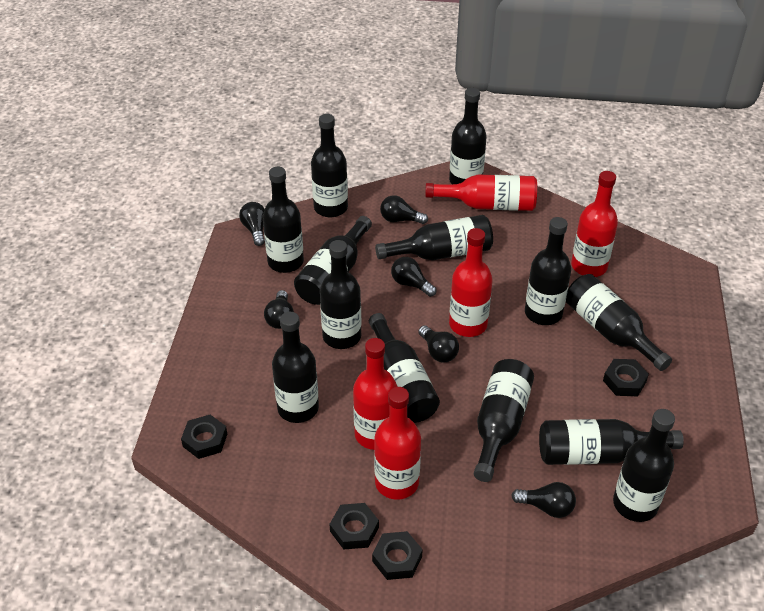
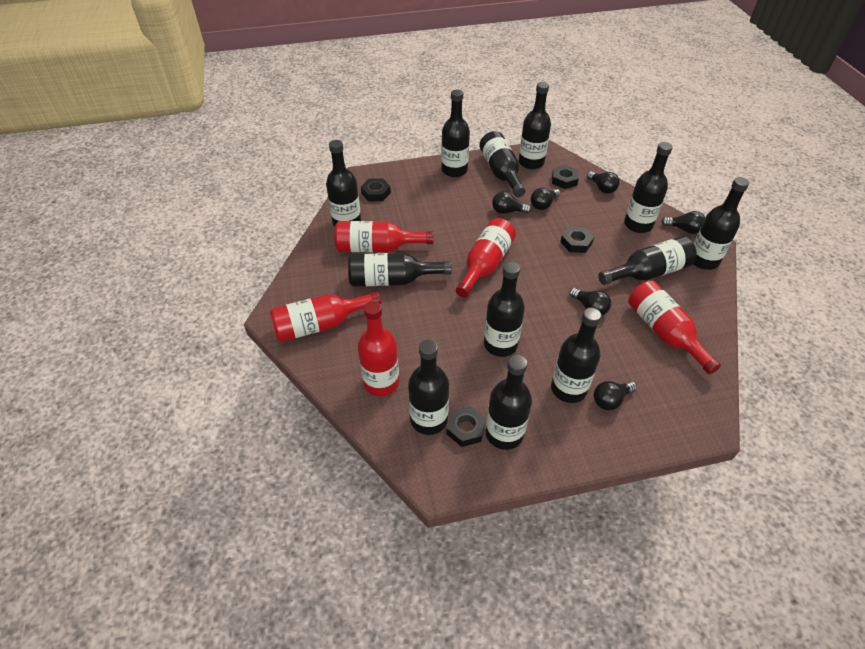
black bottle: [263,167,304,273] [272,312,319,423] [294,216,372,305] [311,114,348,217] [320,240,361,349] [369,313,440,423] [375,215,493,260] [449,88,487,184] [474,359,534,482] [525,217,571,325] [539,419,684,465] [566,274,672,371] [613,409,675,522] = 13 -> [326,140,361,227] [348,253,452,287] [408,340,449,435] [441,89,470,177] [479,131,525,197] [484,262,525,357] [485,355,532,450] [519,82,551,169] [551,308,602,403] [598,236,697,285] [624,142,673,233] [694,177,749,270] = 12

